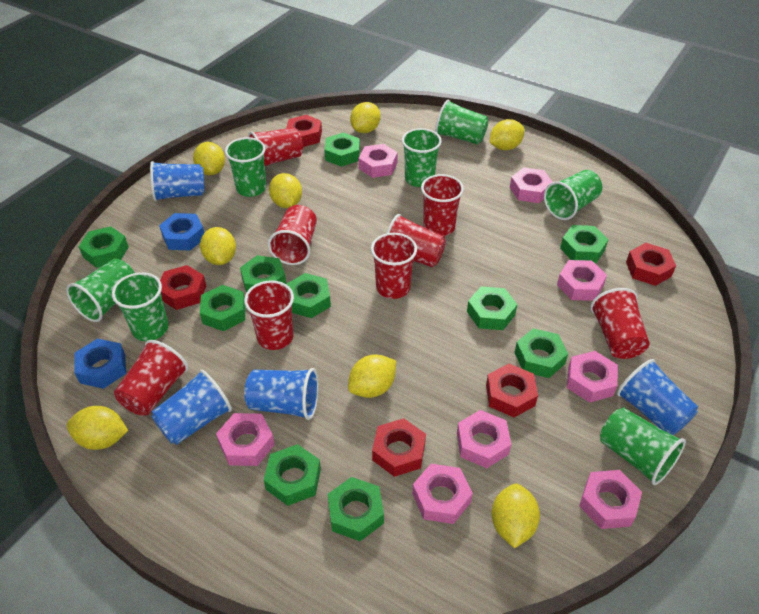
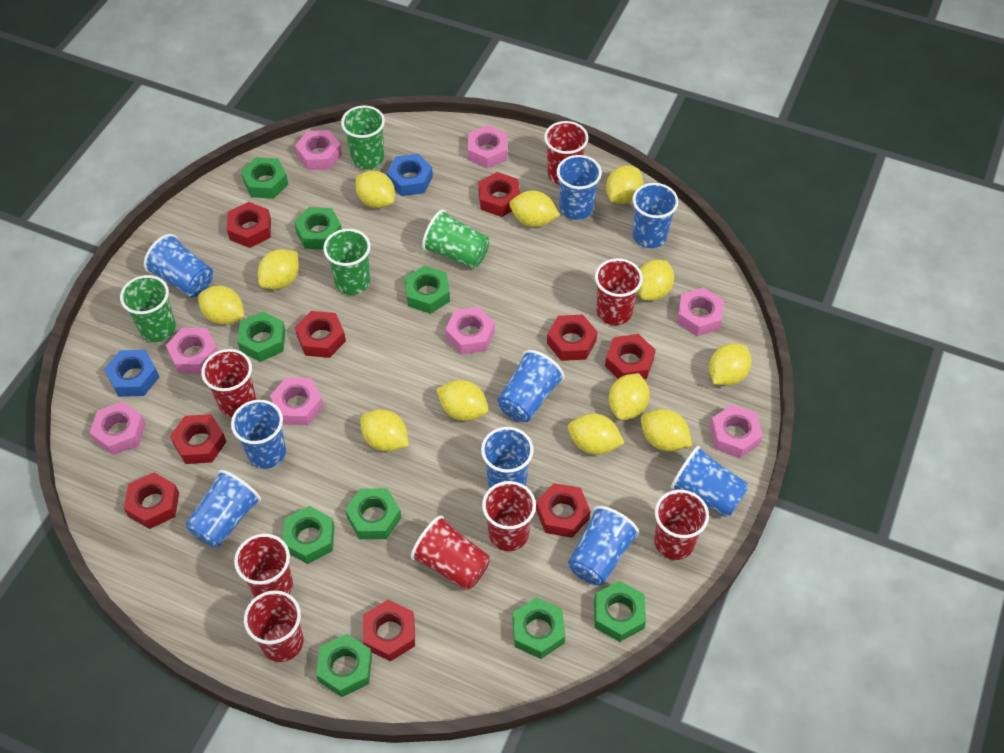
blue cup: [150,161,205,201] [151,370,232,445] [244,368,319,420] [617,359,698,435] = 4 -> [144,234,213,298] [186,470,261,547] [231,400,286,469] [481,427,534,488] [497,350,564,422] [557,155,602,220] [568,506,640,585] [633,183,678,248] [671,446,748,517] = 9
green cup: [66,258,135,322] [112,272,169,341] [225,137,266,197] [402,128,442,187] [435,100,489,145] [544,170,602,220] [600,407,686,485] = 7 -> [120,275,176,342] [323,229,371,295] [341,106,385,169] [422,209,489,269] = 4
green nut: [79,227,129,268] [200,285,245,331] [240,255,286,293] [264,444,321,506] [286,273,331,318] [324,133,360,167] [328,477,384,541] [467,286,517,330] [514,328,568,378] [560,225,608,264] = 10 -> [237,311,286,362] [241,157,288,199] [282,506,335,564] [294,207,342,250] [316,634,372,697] [345,488,401,539] [405,266,450,314] [512,597,565,659] [594,581,646,642] = 9
red nut: [160,265,206,310] [286,115,322,147] [372,418,426,477] [486,364,538,417] [626,243,676,286] = 5 -> [124,472,179,529] [170,414,227,464] [227,202,271,248] [295,311,346,358] [363,600,415,661] [478,172,520,217] [536,483,590,538] [547,315,598,361] [605,334,656,379] = 9
yellow lemon: [66,406,128,450] [193,142,225,175] [200,227,236,265] [269,173,302,208] [348,354,396,398] [350,102,381,133] [490,119,525,151] [491,484,540,548] = 8 -> [198,285,245,325] [258,249,299,290] [355,170,395,208] [360,409,409,452] [436,380,488,421] [509,190,560,227] [568,414,624,455] [606,165,643,204] [609,373,650,420] [637,260,674,301] [641,409,692,452] [709,343,751,386] = 12

